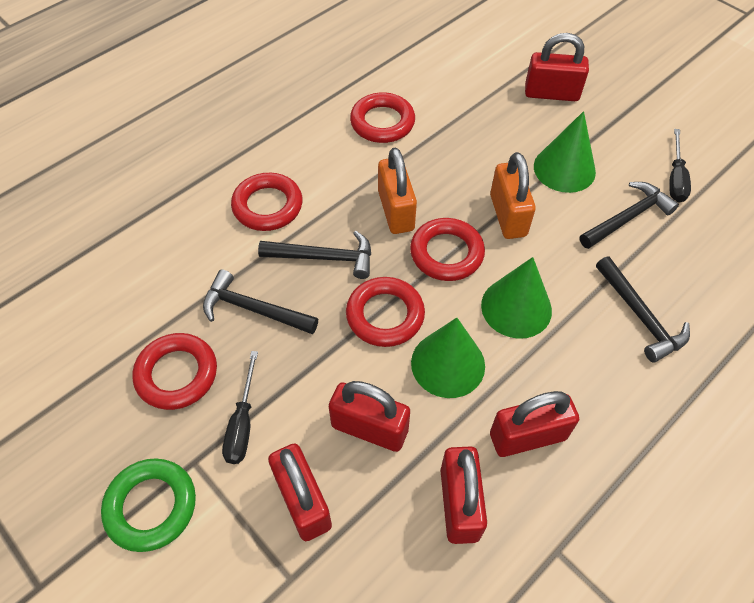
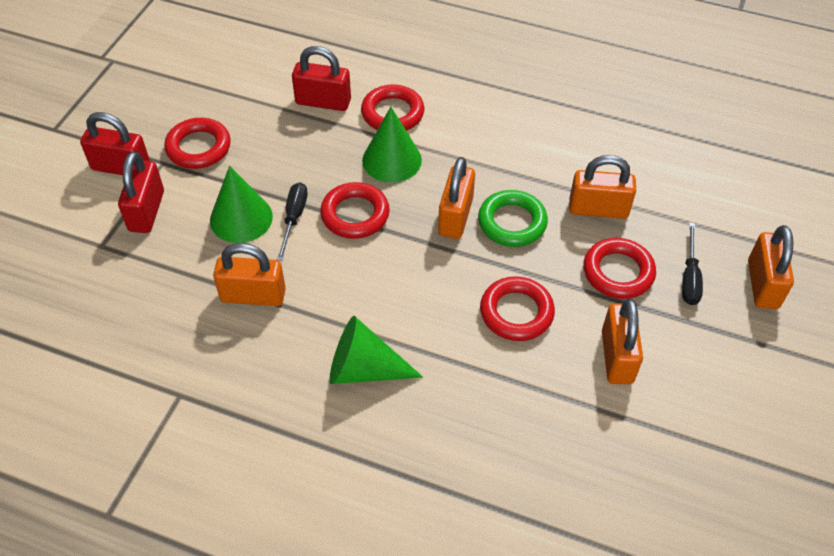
black hammer: [203,270,318,334] [258,231,371,279] [580,182,679,249] [596,256,690,363] = 4 -> none = 0
orange padlock: [378,147,417,234] [490,152,536,239] = 2 -> [213,243,286,306] [438,157,475,239] [569,155,636,219] [602,299,643,384] [748,225,794,309] = 5
red padlock: [268,443,332,541] [329,381,410,452] [441,447,487,544] [490,391,579,457] [525,33,589,101] = 5 -> [80,112,150,175] [118,151,164,233] [292,46,351,111] = 3

